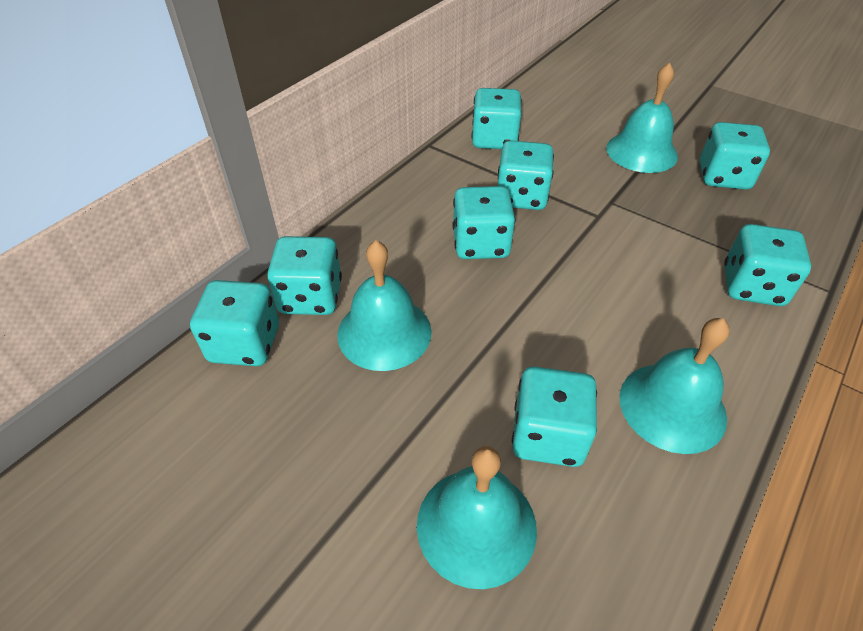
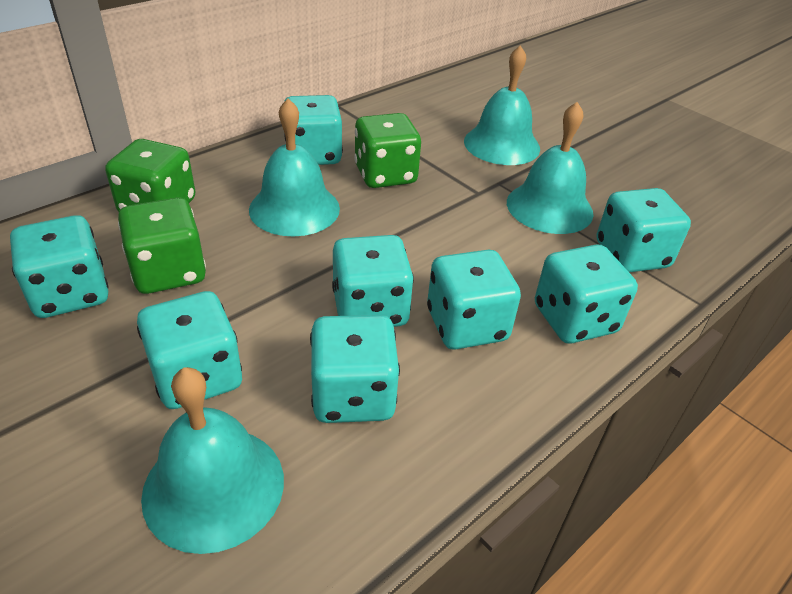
green dice: none = 0 -> [105,139,195,212] [118,197,206,294] [354,113,421,188] = 3

